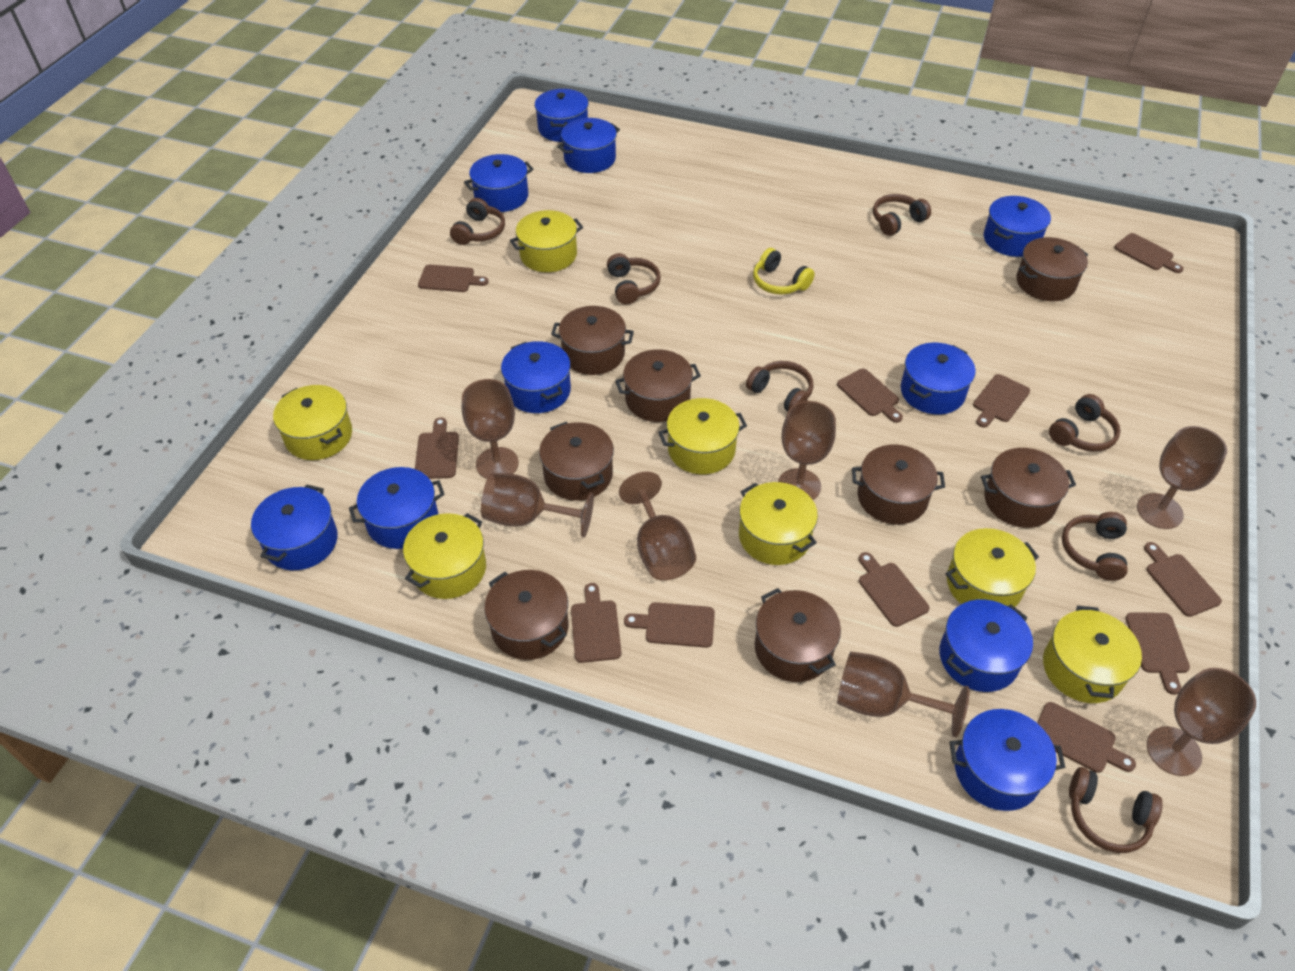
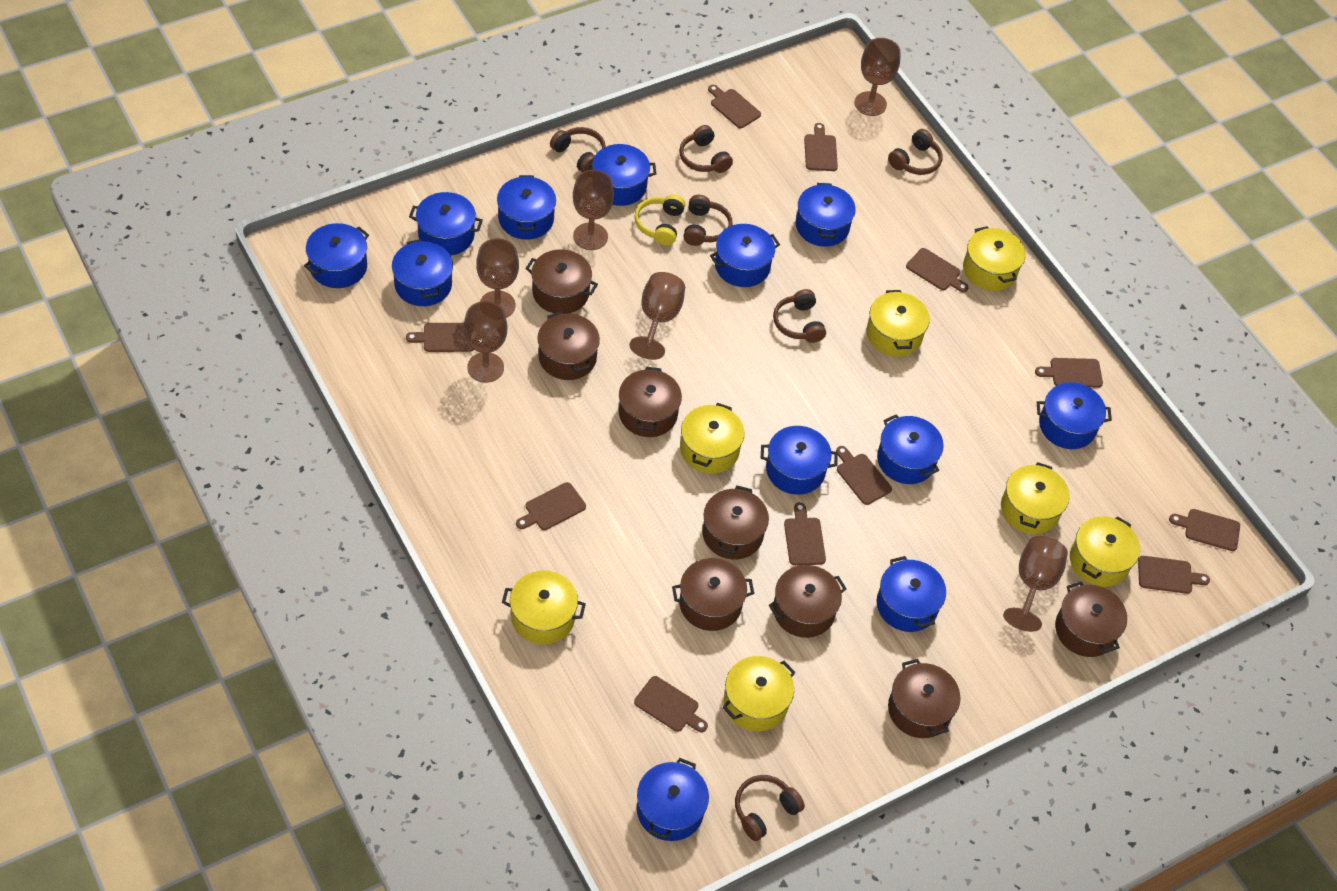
blue pot: [251,484,338,570] [349,467,445,549] [464,154,533,212] [501,341,571,413] [535,89,588,142] [557,118,620,173] [901,343,975,415] [939,599,1033,692] [950,709,1065,811] [984,196,1051,257] = 10 -> [304,223,369,288] [392,239,453,306] [409,192,483,256] [497,175,556,240] [586,144,656,206] [637,758,709,841] [710,224,780,287] [761,426,838,495] [795,183,856,247] [876,556,946,632] [877,414,944,484] [1037,383,1112,449] = 12
brown goblet: [462,379,519,479] [481,473,594,537] [619,471,696,580] [778,401,836,500] [837,652,970,737] [1137,426,1227,529] [1147,668,1256,776] = 7 -> [464,301,507,383] [476,238,519,318] [573,170,614,250] [629,272,685,360] [855,38,901,116] [1003,536,1068,632] = 6
brown headphones: [450,198,505,245] [607,253,661,305] [746,361,813,411] [873,194,931,236] [1049,394,1120,452] [1062,512,1128,581] [1069,767,1163,853] = 7 -> [550,127,606,172] [679,125,733,173] [684,195,732,246] [735,775,805,841] [773,289,826,343] [888,129,943,175] = 6

